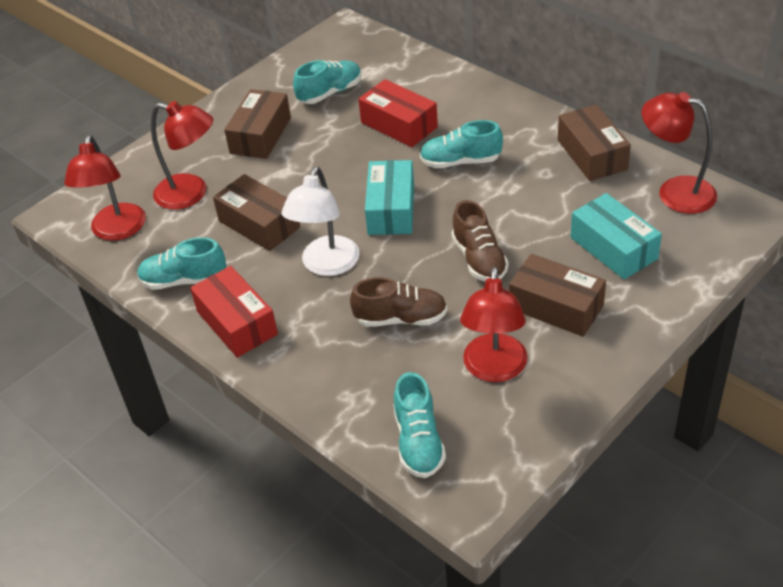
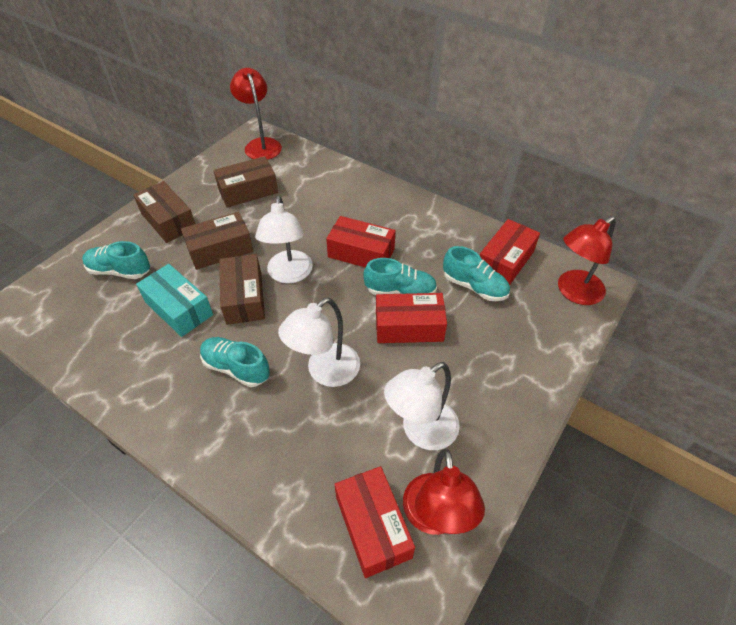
brown shoe: [350,277,447,327] [452,200,509,281] = 2 -> none = 0
red box: [190,266,278,358] [358,79,438,147] = 2 -> [326,216,396,268] [334,466,415,578] [376,293,447,343] [480,219,540,286] = 4
red lamp: [64,135,146,241] [151,101,213,210] [460,267,528,382] [642,92,717,214] = 4 -> [230,68,282,160] [403,449,485,535] [558,216,616,305] = 3
turquoise box: [365,160,414,235] [571,193,662,280] = 2 -> [136,264,213,337] = 1
white lamp: [282,167,360,276] = 1 -> [255,196,313,283] [278,298,360,387] [384,362,460,450] = 3

